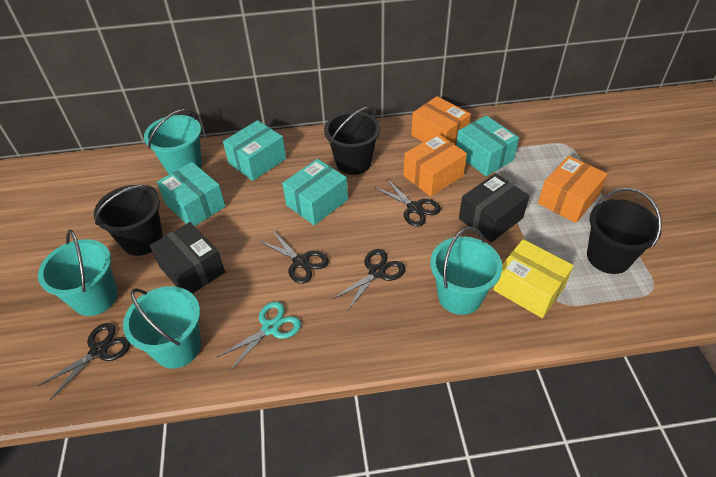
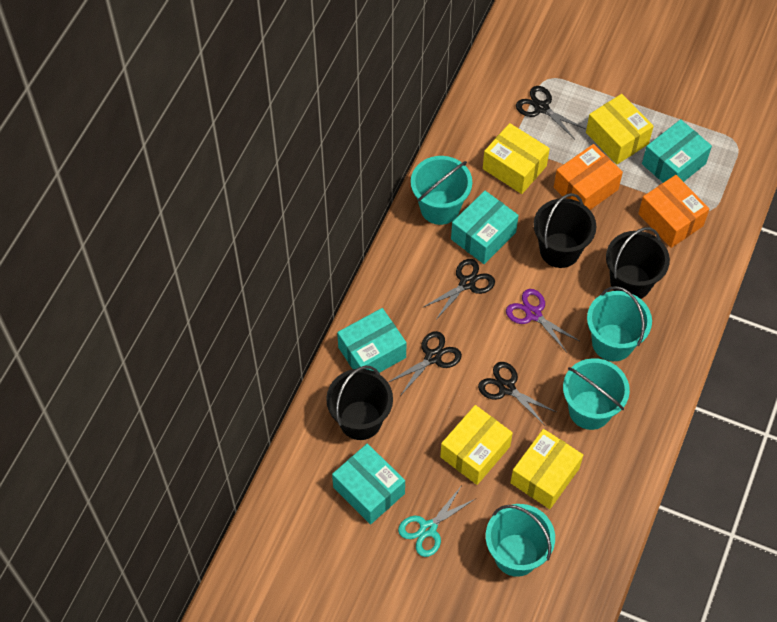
black box: [150,222,225,294] [459,173,530,242] = 2 -> none = 0
orange box: [403,134,467,197] [411,96,471,145] [538,156,608,223] = 3 -> [554,144,623,210] [638,175,709,248] = 2
purple scissors: none = 0 -> [506,289,579,351] = 1
yellow box: [493,239,574,318] = 1 -> [440,405,513,485] [483,123,550,194] [510,429,583,509] [586,94,654,165] = 4

